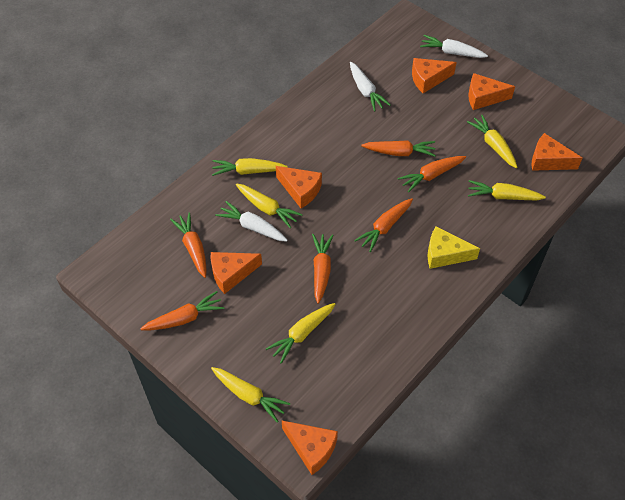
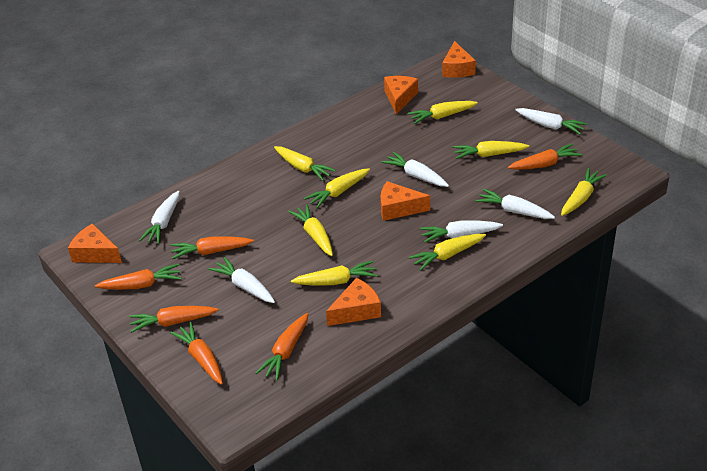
orange cheese: [211,252,262,294] [276,166,322,208] [282,421,338,475] [412,58,457,93] [468,73,515,110] [531,133,582,171] = 6 -> [68,223,122,263] [326,278,381,326] [381,181,430,221] [384,76,418,115] [442,41,476,78] = 5
white carrot: [215,201,288,242] [350,62,390,112] [420,35,488,58] = 3 -> [139,191,180,244] [209,257,275,303] [381,152,449,187] [420,220,503,243] [475,189,555,219] [515,108,587,134] = 6
yellow carrot: [211,367,290,423] [212,158,288,176] [236,184,303,229] [266,303,335,364] [467,115,518,168] [468,180,546,200] = 6 -> [274,146,336,181] [288,204,333,256] [291,261,377,286] [304,168,370,208] [407,101,478,124] [409,234,486,271] [453,141,529,159] [561,168,607,216] = 8
yellow cheese: [428,226,480,269] = 1 -> none = 0

